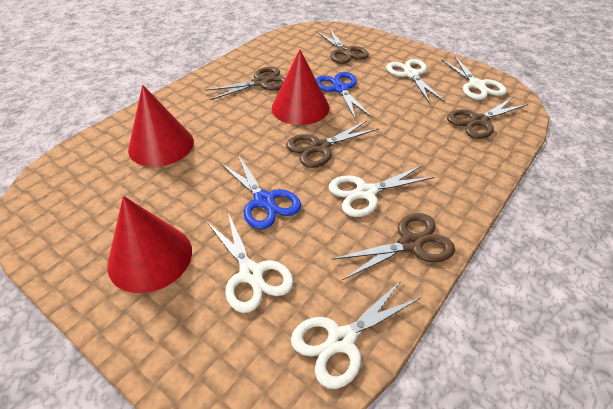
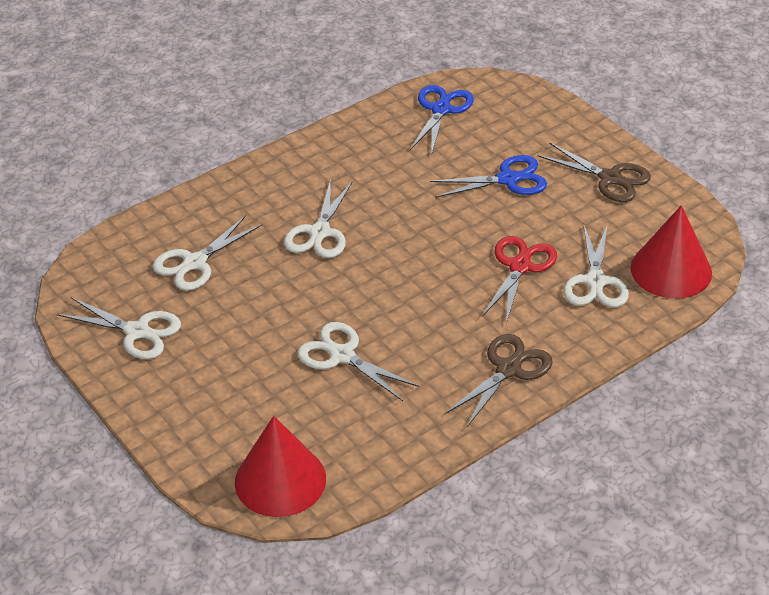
brown scissors: [205,67,285,100] [286,120,379,168] [317,28,369,64] [331,213,455,280] [447,97,528,139] = 5 -> [445,334,553,427] [538,142,651,202] = 2
red cone: [107,196,192,293] [128,85,194,167] [272,50,329,125] = 3 -> [235,416,326,517] [631,205,712,299] = 2
red scissors: none = 0 -> [482,236,557,323] = 1

